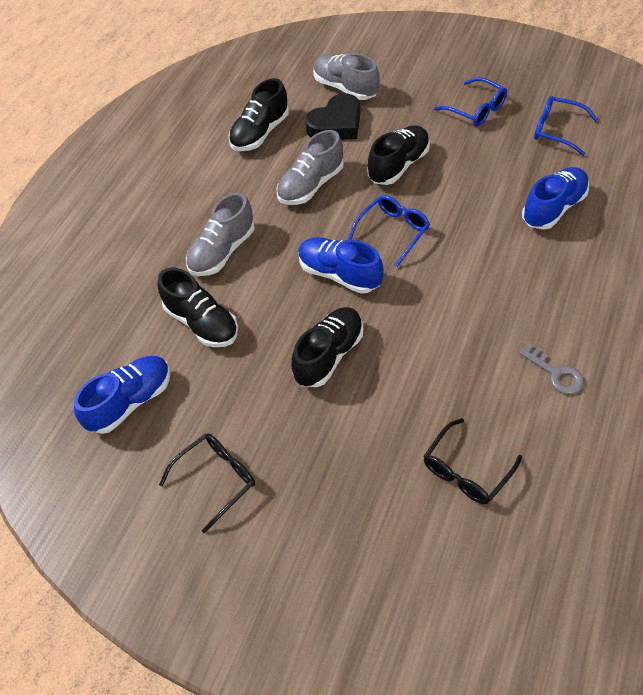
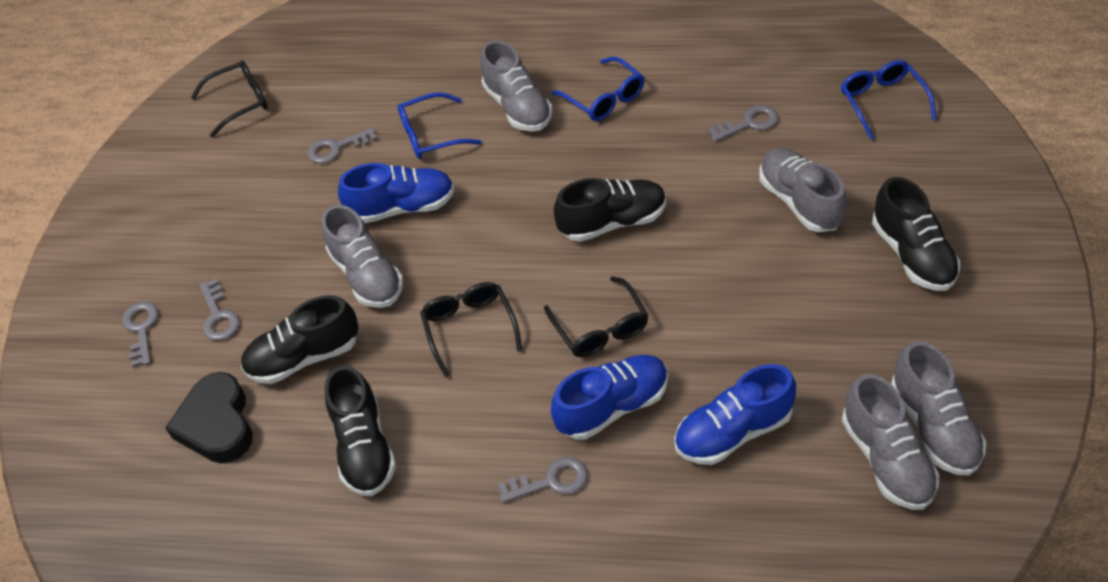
black glasses: [159,433,255,533] [424,418,522,504] = 2 -> [191,60,268,137] [420,282,522,378] [544,276,649,357] = 3
grey key: [519,343,584,394] = 1 -> [122,302,158,367] [200,279,240,341] [307,127,377,164] [498,457,588,503] [708,105,778,142] = 5
grey shoe: [186,192,255,276] [277,130,344,205] [313,53,380,100] = 3 -> [322,205,404,308] [480,40,553,132] [759,148,847,232] [842,373,939,510] [891,341,986,475] = 5

